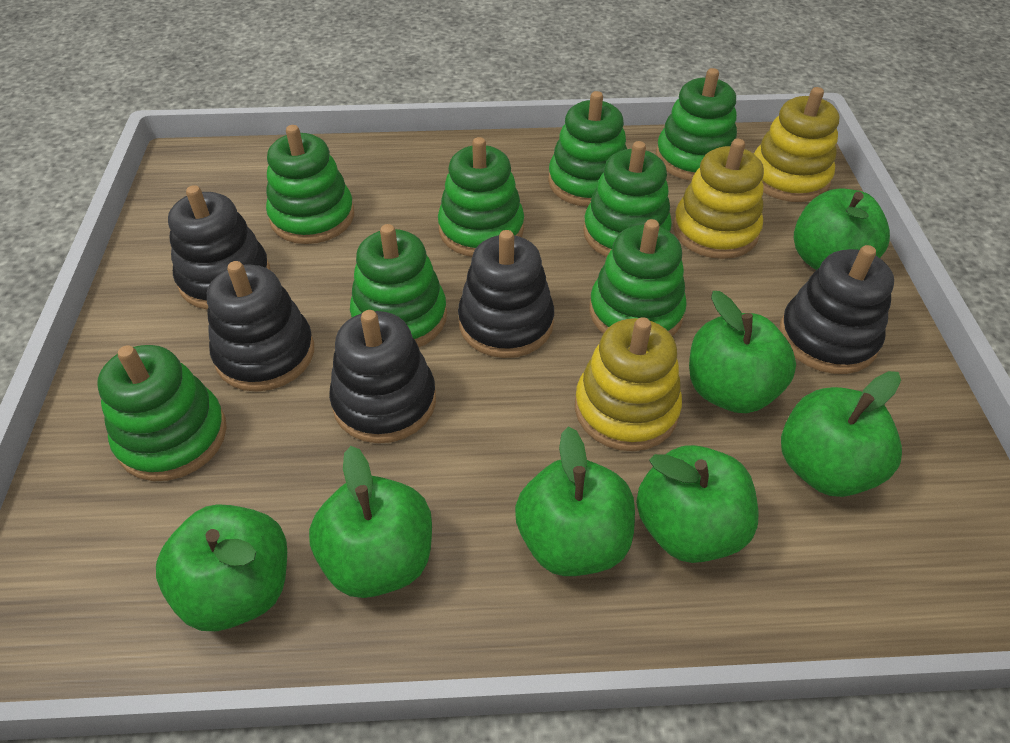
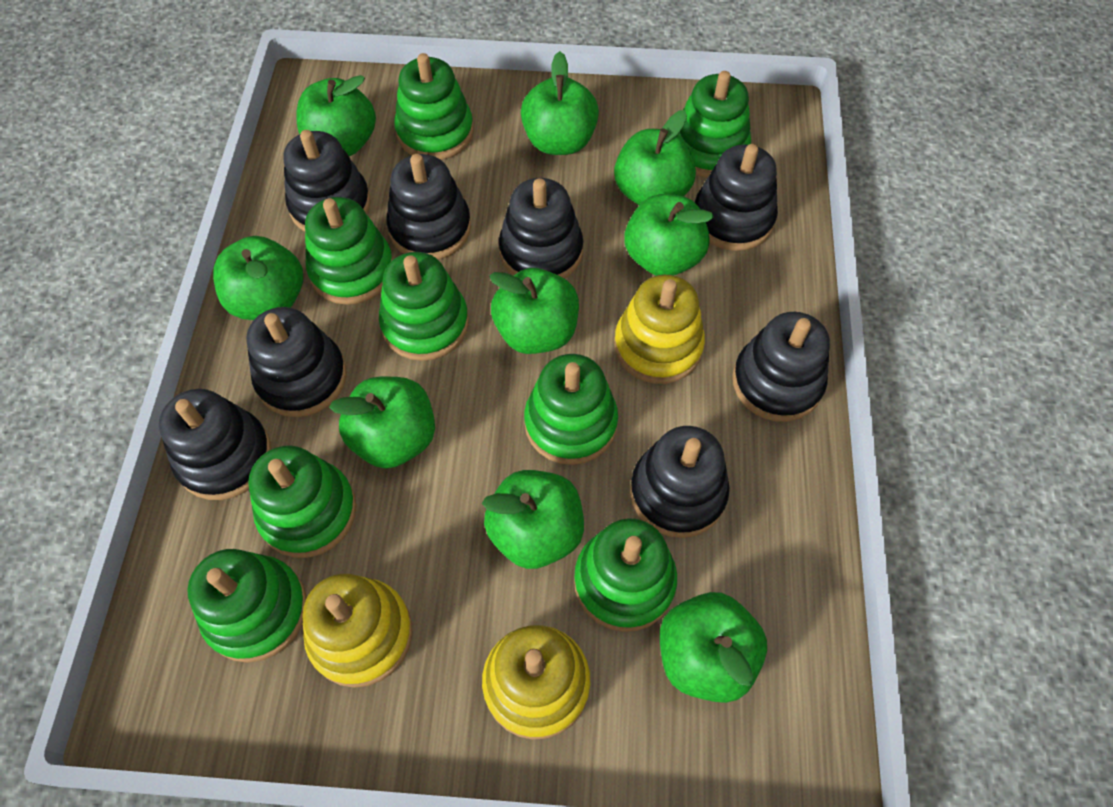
black stacking toy: [168,185,270,310] [207,261,314,392] [329,310,436,443] [458,230,554,358] [779,245,894,374] = 5 -> [159,389,271,500] [246,307,347,417] [283,130,371,231] [386,154,471,260] [499,178,583,279] [630,426,730,538] [695,144,778,251] [733,312,830,422] = 8
green apple: [156,504,287,631] [309,446,432,598] [515,426,635,576] [636,445,758,563] [689,291,796,413] [781,371,902,497] [794,188,890,270] = 7 -> [213,236,303,320] [296,75,376,156] [329,377,435,468] [482,470,584,569] [489,268,579,354] [521,51,599,155] [614,110,696,205] [624,194,714,276] [660,592,767,703] = 9

